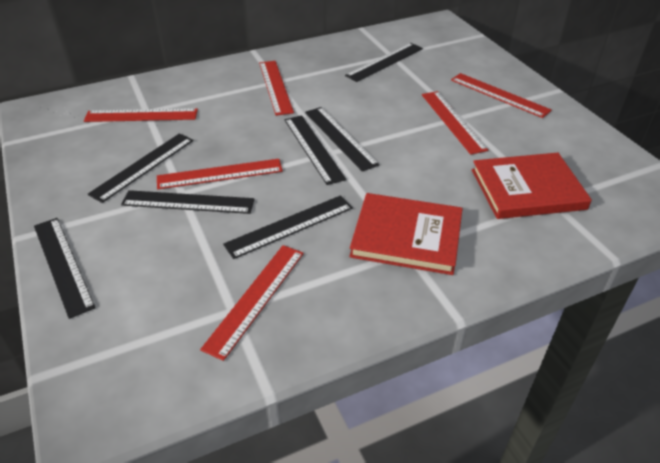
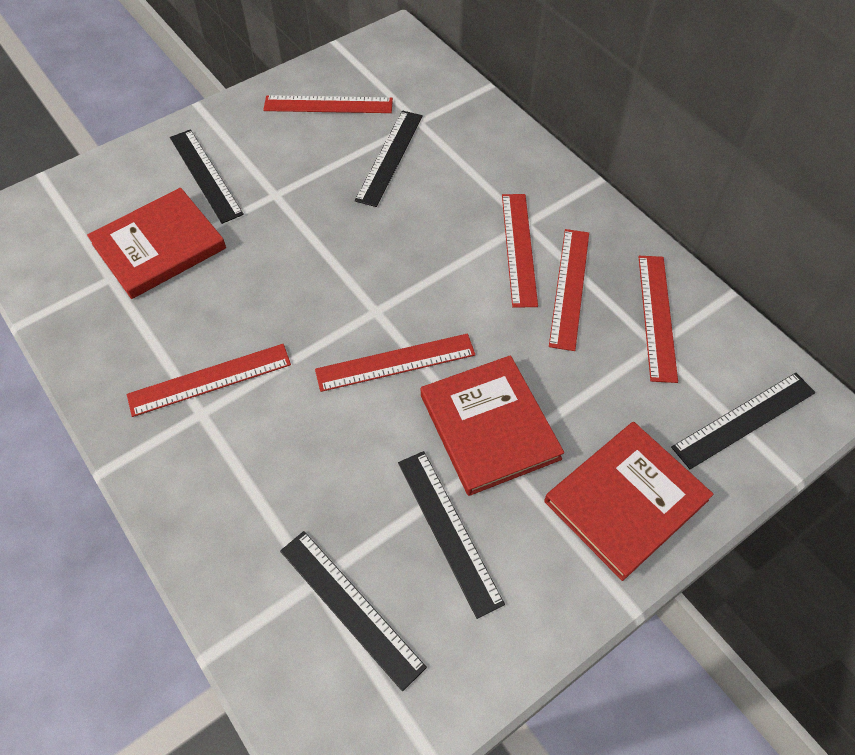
black ruler: [34,218,95,319] [87,133,193,203] [121,190,254,214] [223,195,353,259] [284,115,346,185] [305,107,379,171] [345,43,423,82] = 7 -> [170,129,244,224] [280,531,427,691] [355,110,423,207] [398,451,505,619] [671,373,816,469] = 5
red book: [349,193,463,275] [472,153,592,219] = 2 -> [87,188,226,299] [421,355,564,496] [544,422,714,581] = 3

